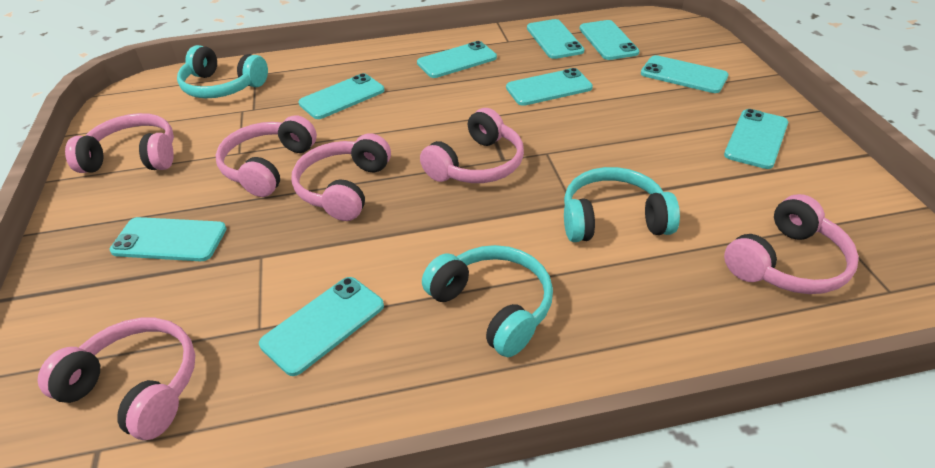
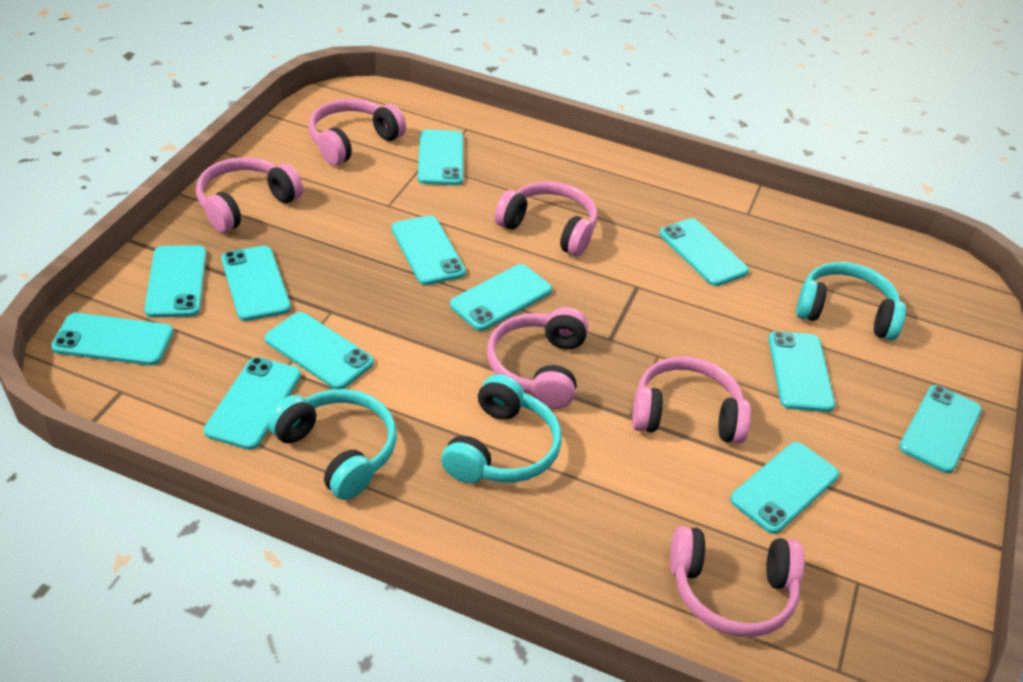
turquoise phone: [110,217,227,261] [259,277,384,376] [299,73,384,119] [417,41,497,78] [506,68,593,106] [527,19,584,59] [579,20,639,60] [641,55,728,93] [724,109,788,169] = 9 -> [51,313,173,365] [144,245,206,317] [204,357,301,450] [221,246,291,321] [265,312,374,389] [391,215,466,285] [418,129,463,185] [450,264,552,331] [659,218,749,286] [730,442,839,534] [768,331,835,412] [899,385,982,473] = 12

